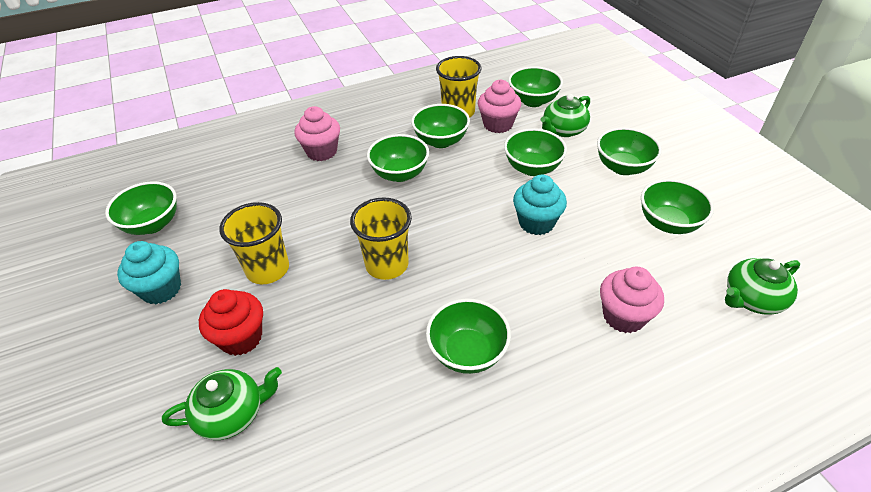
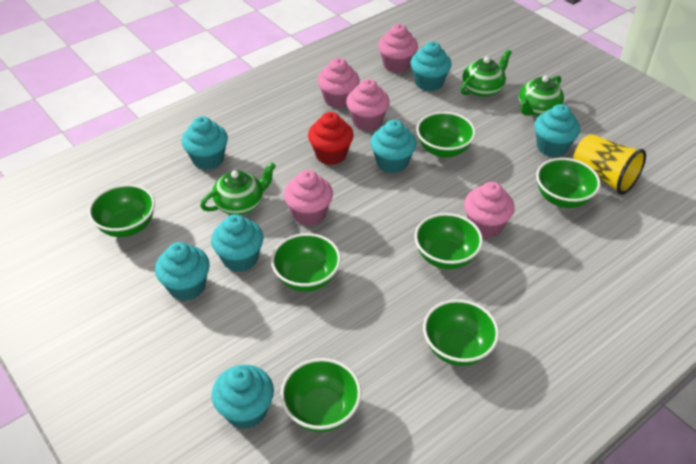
green bowl: [105,181,177,235] [367,134,429,182] [411,104,470,148] [426,299,511,374] [504,128,567,176] [508,66,563,107] [597,127,662,175] [641,179,714,234] = 8 -> [88,184,155,237] [271,233,341,292] [280,358,361,432] [414,213,483,269] [416,112,476,158] [423,299,499,366] [536,158,601,208] = 7
pink cupcake: [294,106,340,161] [478,80,521,133] [600,266,664,333] = 3 -> [284,170,333,226] [318,58,360,109] [346,79,390,131] [378,24,418,73] [464,182,515,238] = 5
turquoise cupcake: [117,241,181,304] [513,175,567,235] = 2 -> [155,242,210,301] [182,116,228,170] [211,214,263,272] [212,365,274,429] [371,120,417,173] [410,42,452,91] [534,104,580,157] = 7
yellow cup: [219,202,289,284] [350,197,412,280] [436,56,481,118] = 3 -> [573,134,646,195] = 1

